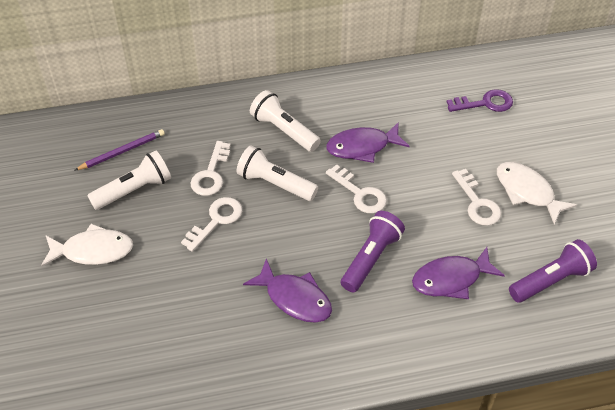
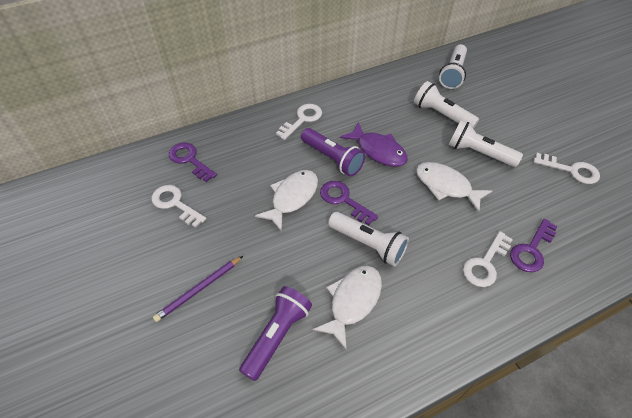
purple fish: [243,258,332,323] [326,122,409,163] [412,247,505,299] = 3 -> [340,122,408,167] = 1
purple key: [447,89,513,112] = 1 -> [169,143,217,182] [320,181,378,225] [510,219,558,272] = 3
white fish: [41,224,133,267] [497,162,577,225] = 2 -> [255,170,318,232] [313,266,382,350] [416,162,492,213] = 3
white flashlight: [87,150,171,210] [236,146,318,201] [250,90,321,152] = 3 -> [328,212,409,267] [414,81,479,129] [439,44,467,89] [448,120,523,167] = 4

